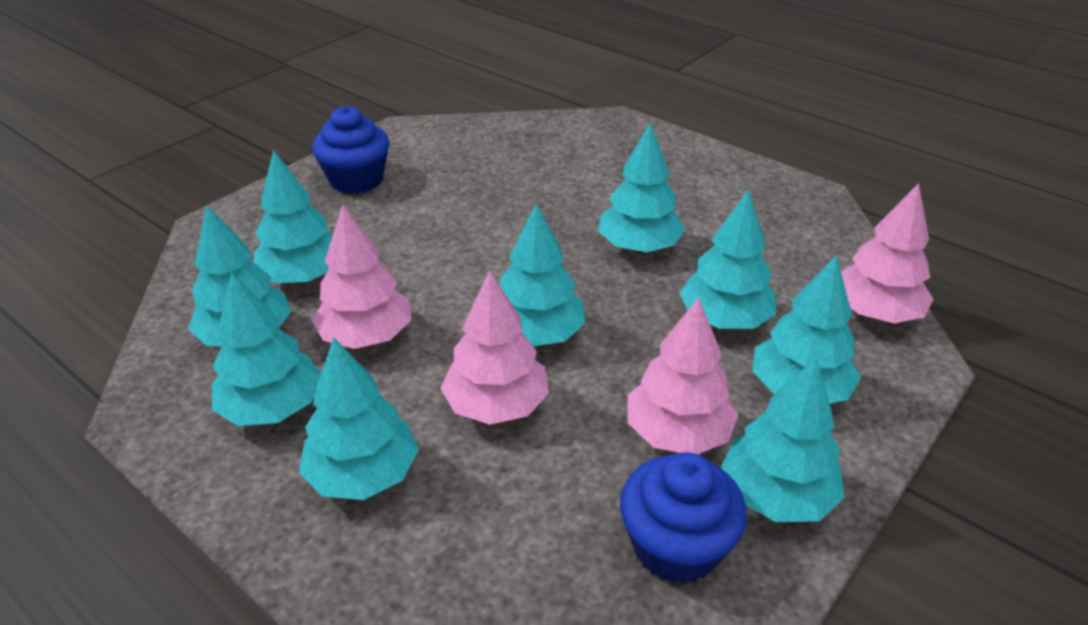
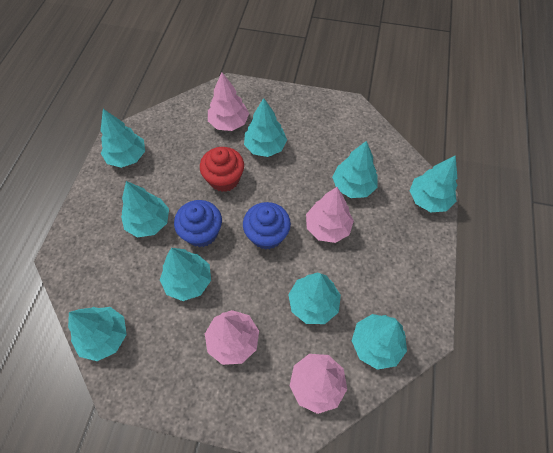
red cupcake: none = 0 -> [200,147,244,192] = 1

